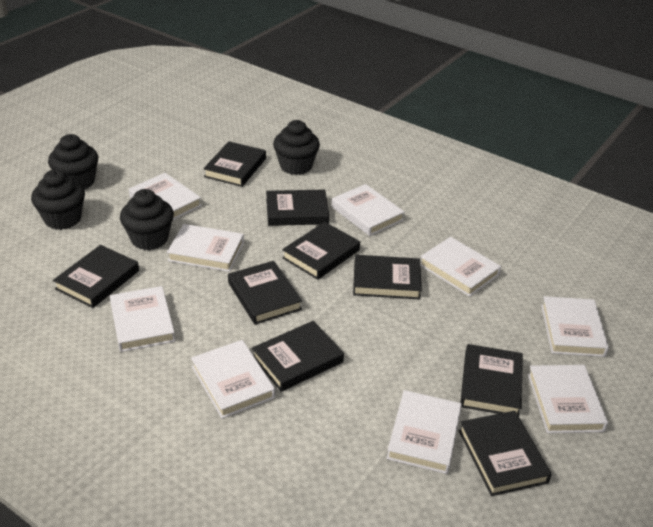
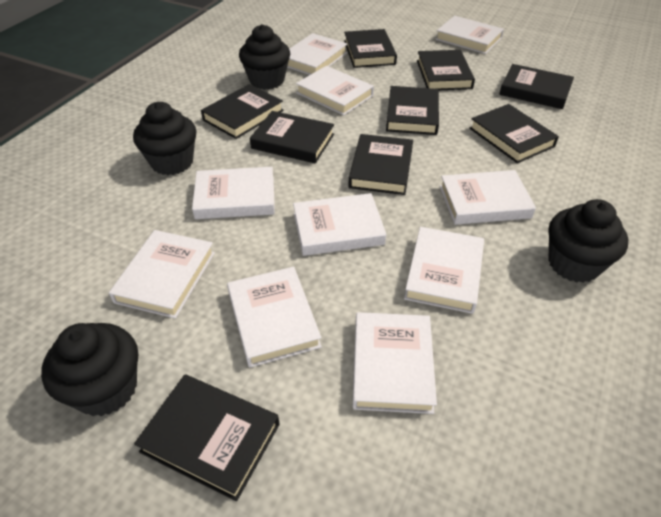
white book: [110,286,175,352] [129,173,202,220] [167,224,244,272] [191,340,275,419] [332,184,405,236] [386,390,462,474] [420,237,501,297] [528,365,608,433] [541,296,609,357] = 9 -> [109,230,215,319] [192,167,275,219] [227,267,322,367] [287,33,347,75] [293,193,386,256] [296,66,374,115] [352,312,437,414] [404,227,484,314] [435,16,504,54] [440,170,536,225] = 10

